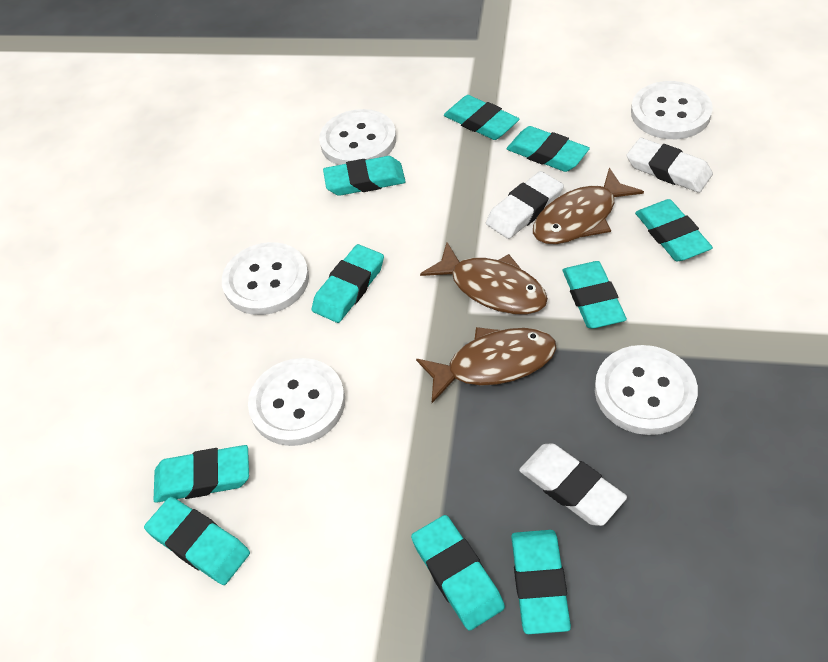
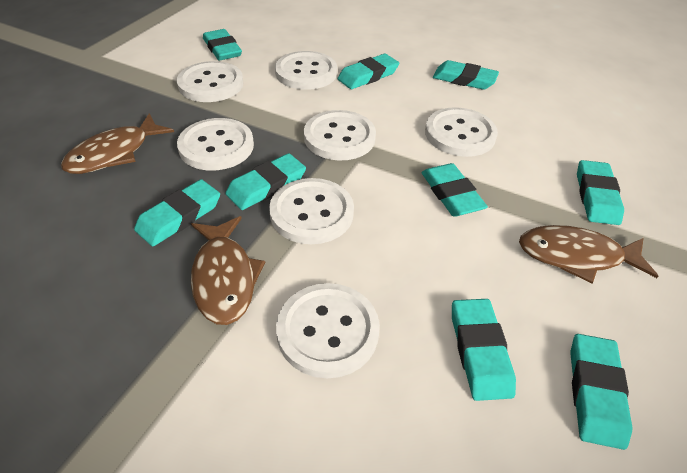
turquoise eraser: [144,497,250,585] [154,445,249,503] [312,244,384,323] [323,156,406,196] [411,515,505,631] [444,95,519,140] [507,126,590,172] [511,530,571,634] [563,261,627,328] [635,199,713,261] = 10 -> [134,179,220,246] [203,29,242,61] [225,153,306,210] [338,54,399,89] [421,163,488,217] [433,60,499,90] [452,299,516,401] [570,334,632,450] [577,160,624,225] = 9
white button: [222,242,309,315] [248,358,345,446] [319,109,396,165] [595,345,698,435] [631,81,713,139] = 5 -> [177,61,244,102] [177,118,254,170] [269,178,354,244] [275,51,337,90] [276,283,380,378] [304,110,376,160] [425,107,498,157] = 7
white eraser: [486,171,564,239] [519,443,627,526] [626,138,713,193] = 3 -> none = 0

